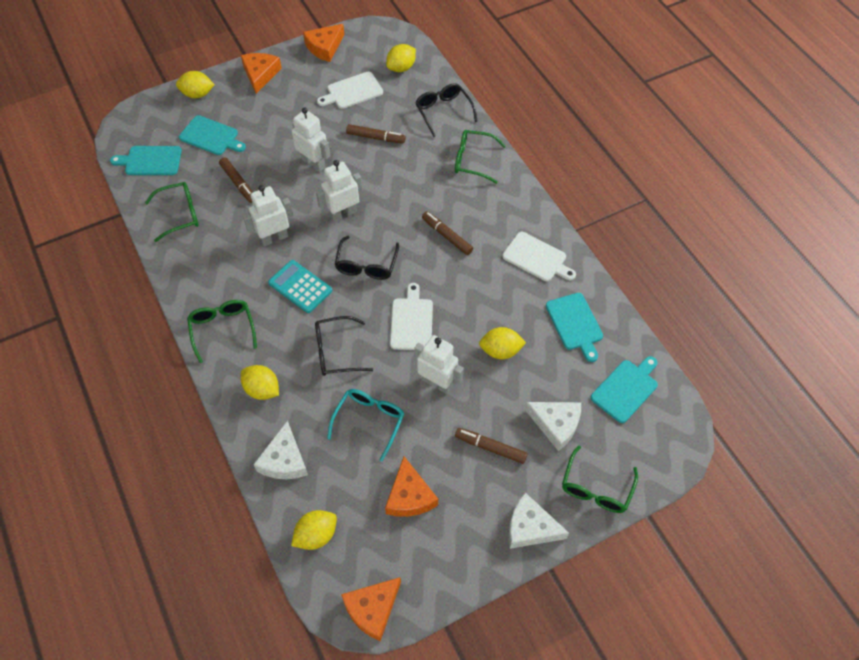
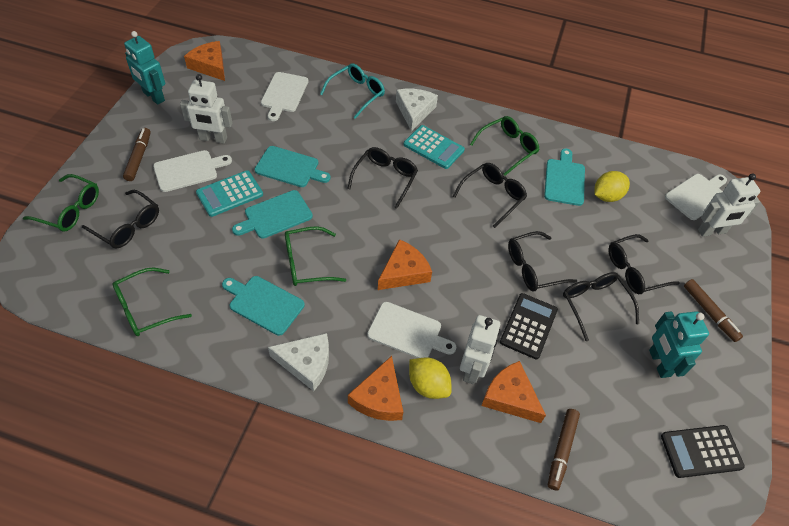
black calculator: none = 0 -> [500,293,558,359] [661,425,745,478] = 2
black glasses: [315,316,373,376] [334,236,399,280] [415,83,478,137] = 3 -> [82,190,159,249] [347,147,418,209] [453,163,527,228] [508,231,577,291] [563,272,639,341] [609,234,680,294] = 6
brown marker: [219,157,253,203] [346,124,406,143] [422,211,473,255] [455,428,528,464] = 4 -> [123,128,151,181] [548,409,580,491] [684,279,743,342] = 3
turquoise calculator: [268,260,332,313] = 1 -> [196,170,263,217] [404,125,465,169] = 2
turquoise robot: none = 0 -> [124,31,165,105] [649,311,709,378] = 2
white cheese: [254,420,308,479] [508,493,569,549] [525,402,581,451] = 3 -> [268,333,329,391] [396,89,438,131] = 2
white cutting board: [317,71,383,109] [390,283,433,350] [502,232,576,281] = 3 -> [153,150,232,192] [261,72,308,121] [367,302,456,358] [665,174,727,220] = 4
white robot: [243,185,293,246] [292,108,330,172] [316,160,362,222] [414,335,464,394] = 4 -> [180,74,232,144] [460,315,500,384] [698,173,760,237] = 3
yellow lemon: [176,71,215,98] [241,365,279,400] [291,510,337,550] [386,44,416,72] [479,327,526,359] = 5 -> [409,357,452,399] [594,171,630,202] = 2

